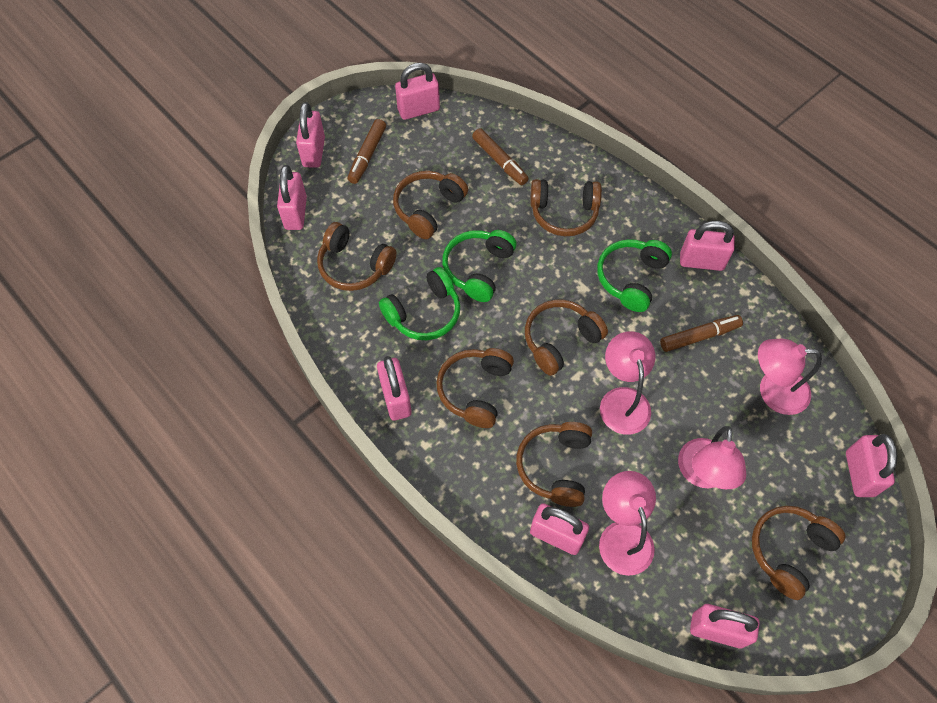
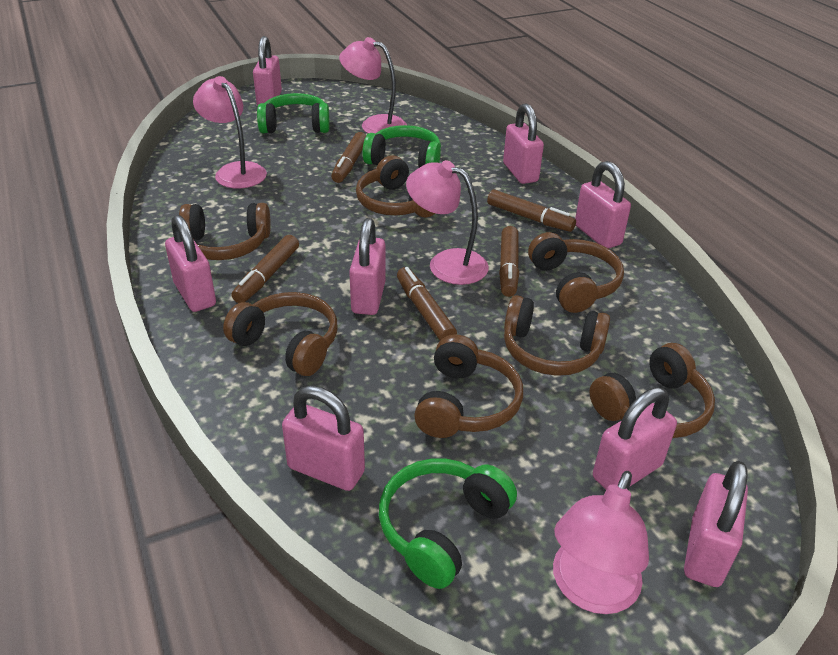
brown marker: [348,119,386,184] [472,128,529,185] [660,315,743,352] = 3 -> [232,235,299,303] [331,132,366,183] [397,267,457,340] [487,189,576,232] [499,226,519,297] = 5

